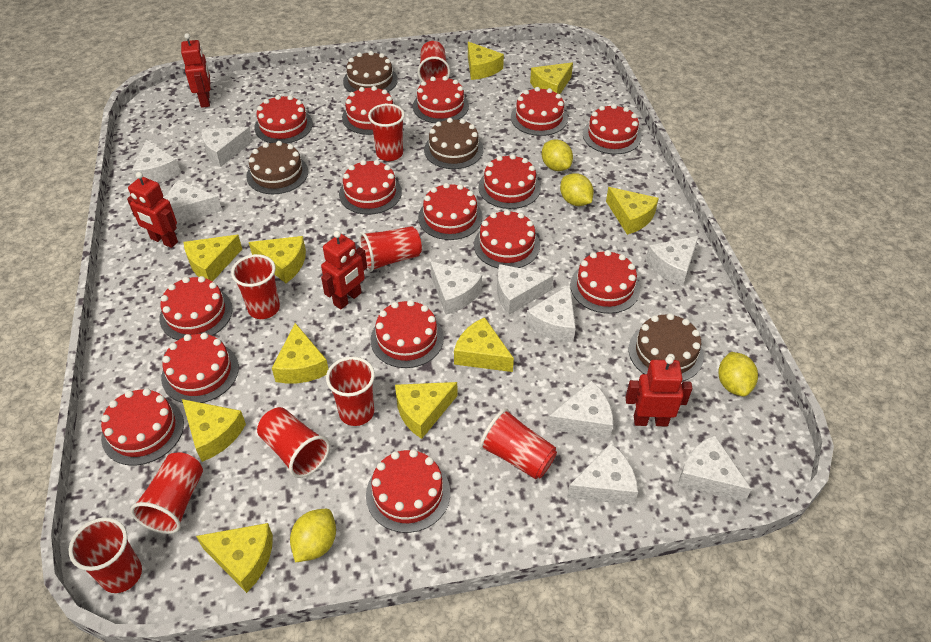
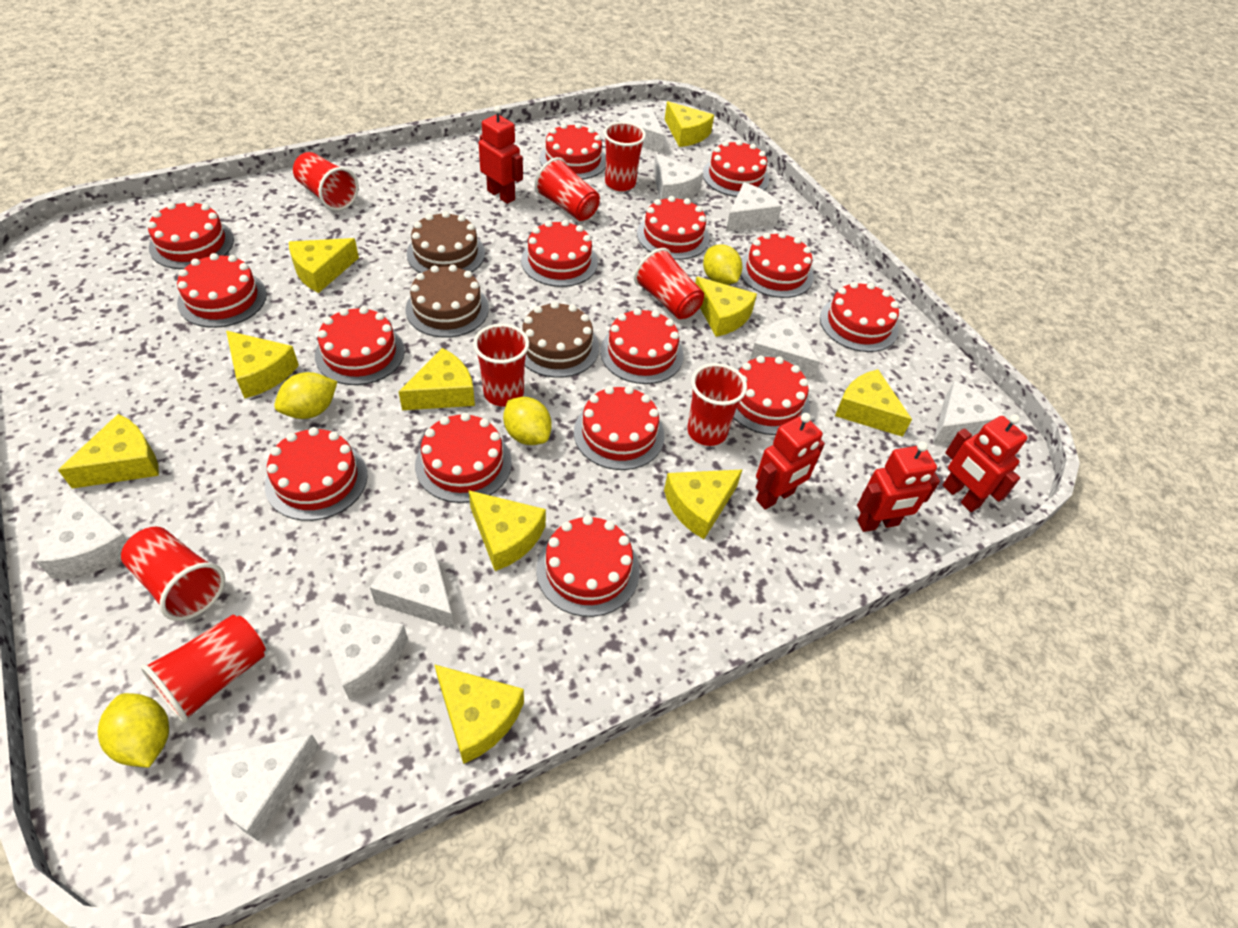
brown cake: [246,141,308,194] [343,51,398,92] [424,118,484,169] [629,313,704,381] = 4 -> [405,265,489,338] [407,211,485,273] [522,301,599,378] = 3
red cup: [68,517,142,593] [130,452,203,534] [231,254,280,319] [257,407,330,478] [326,356,375,426] [359,226,422,272] [368,104,405,161] [418,41,450,81] [479,408,557,479] = 9 -> [121,527,225,621] [141,615,266,723] [293,152,359,211] [473,323,529,407] [535,157,600,221] [604,121,646,191] [634,248,704,319] [687,363,747,446] = 8
white cheese: [132,140,181,183] [166,180,222,224] [201,127,253,167] [430,261,482,315] [497,264,554,315] [526,285,576,342] [547,380,613,439] [567,443,638,505] [646,236,699,286] [678,435,752,502] = 10 -> [36,489,128,579] [206,734,320,841] [316,609,408,700] [370,541,454,629] [616,107,664,153] [653,153,704,200] [726,182,782,231] [750,317,820,380] [933,381,1005,444] = 9

